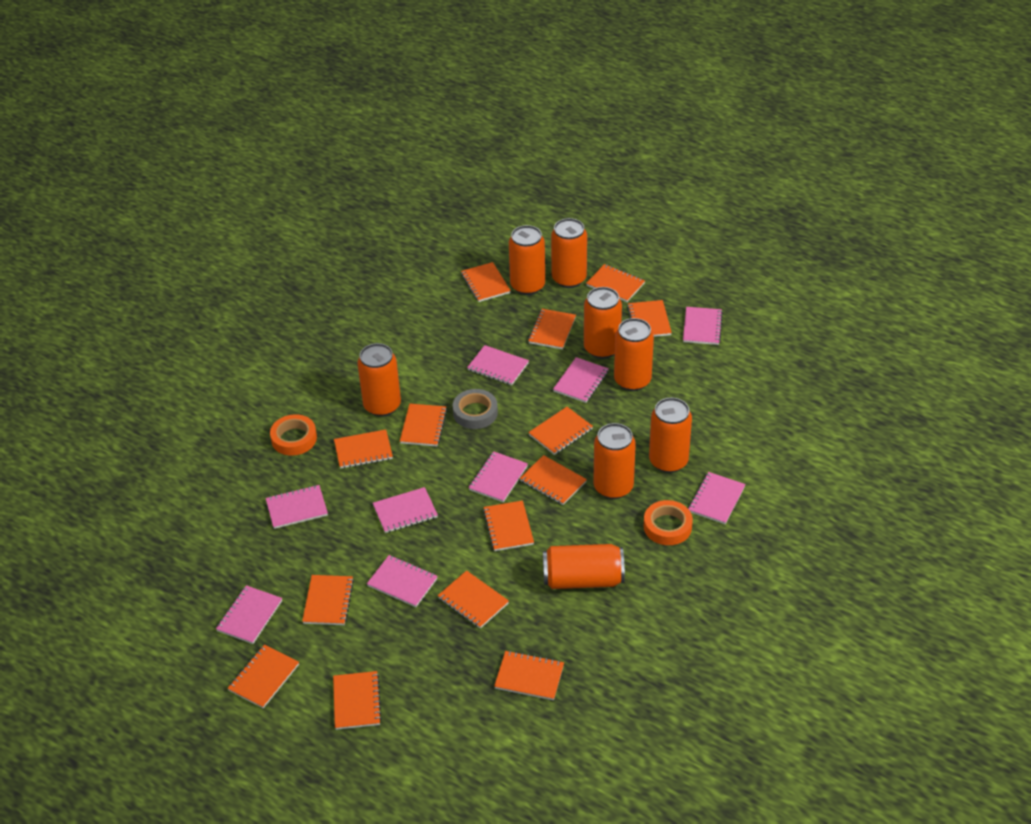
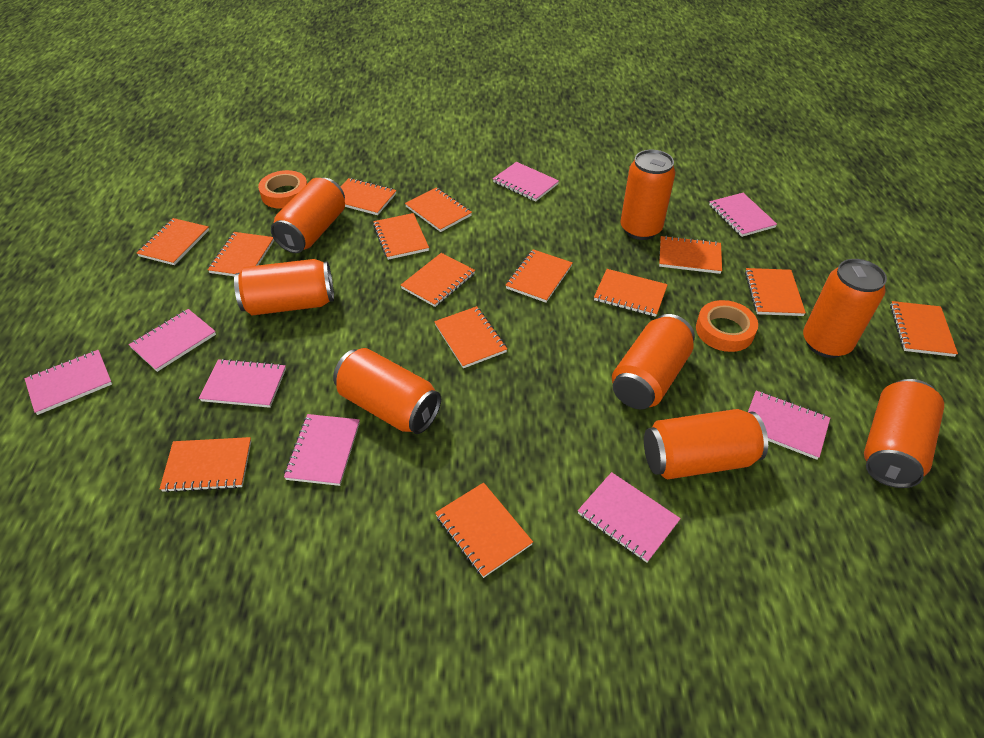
grey tape: [453,389,498,429] = 1 -> none = 0
pink notebook: [216,585,282,644] [266,485,328,529] [367,555,438,607] [373,487,438,533] [467,345,529,385] [468,451,528,502] [553,357,609,403] [683,307,723,345] [688,472,746,524] = 9 -> [25,350,112,415] [129,309,216,372] [199,359,286,408] [284,414,360,486] [493,162,559,202] [578,472,681,563] [709,193,777,237] [748,391,830,460] = 8

